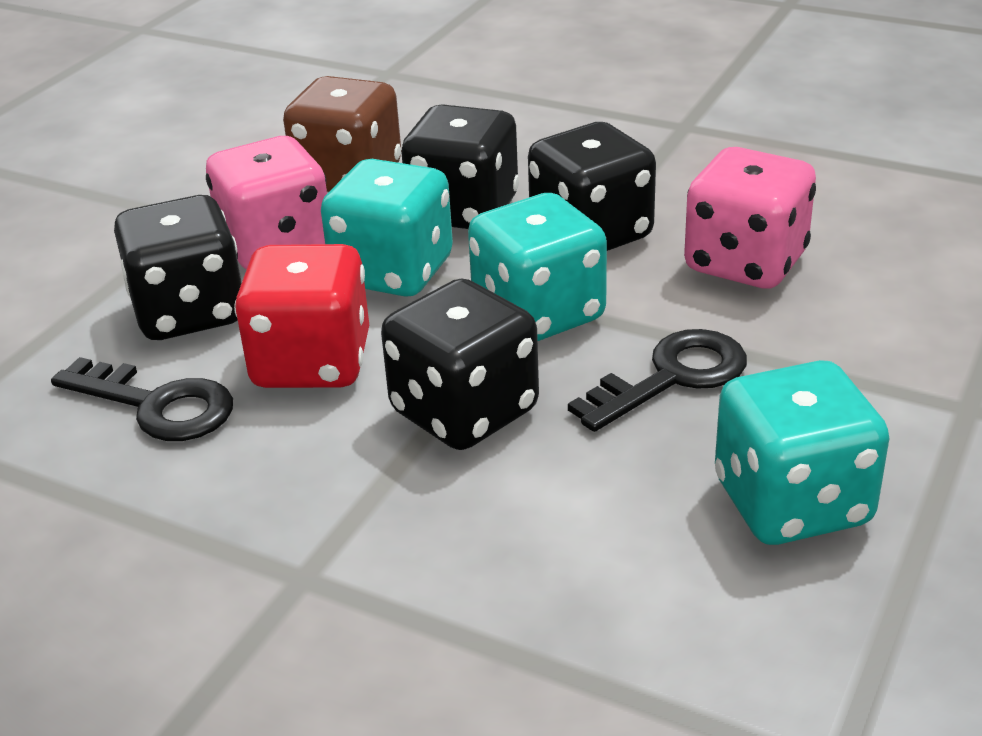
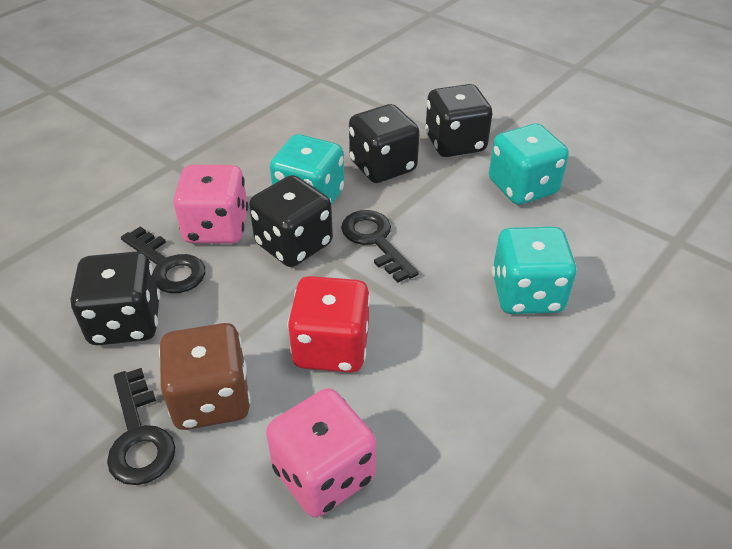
black key: [51,357,233,441] [568,329,747,432] = 2 -> [107,368,175,485] [121,226,206,293] [341,210,419,283] = 3

